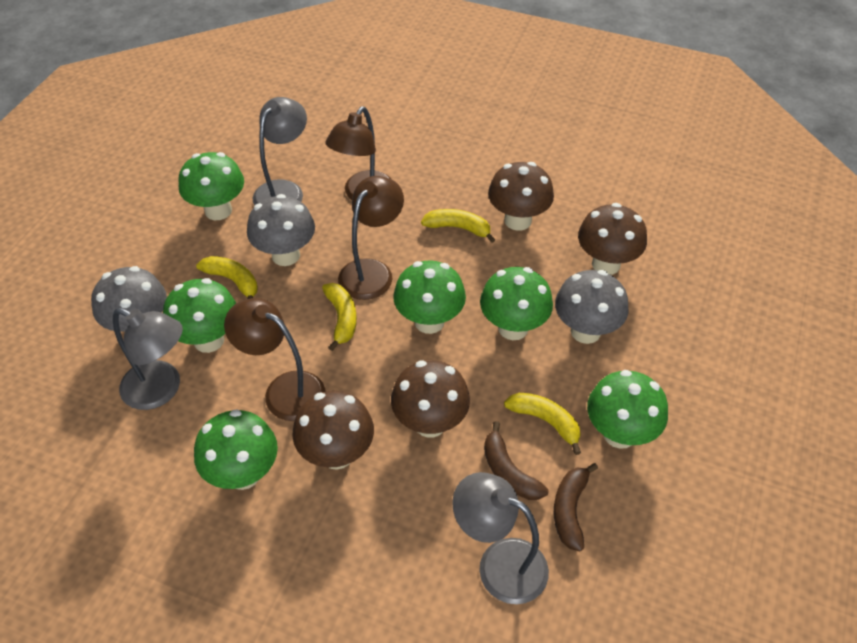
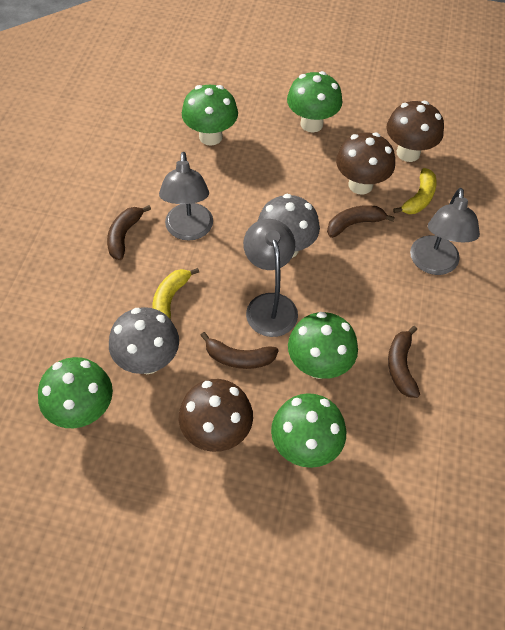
brown banana: [484,421,549,500] [554,463,598,551] = 2 -> [107,205,151,260] [200,332,278,369] [327,205,395,238] [388,326,420,398] = 4
brown lamp: [224,298,326,421] [325,107,391,200] [338,176,404,300] = 3 -> none = 0
brown mushroom: [292,391,374,470] [391,360,470,438] [488,162,554,231] [578,203,647,275] = 4 -> [179,379,253,452] [336,132,395,195] [386,101,444,162] = 3
green mushroom: [163,278,236,353] [178,152,244,220] [194,409,278,490] [393,260,466,334] [480,267,553,340] [587,370,668,449] = 6 -> [38,357,113,428] [182,85,238,146] [271,393,346,468] [287,71,342,132] [288,312,358,379] = 5
grey mushroom: [91,266,167,332] [247,194,315,266] [555,270,629,344] = 3 -> [109,307,179,374] [258,194,320,258] = 2
yellow banana: [196,256,258,299] [322,283,357,351] [421,209,496,243] [504,393,581,455] = 4 -> [152,268,199,319] [393,168,437,214] = 2

